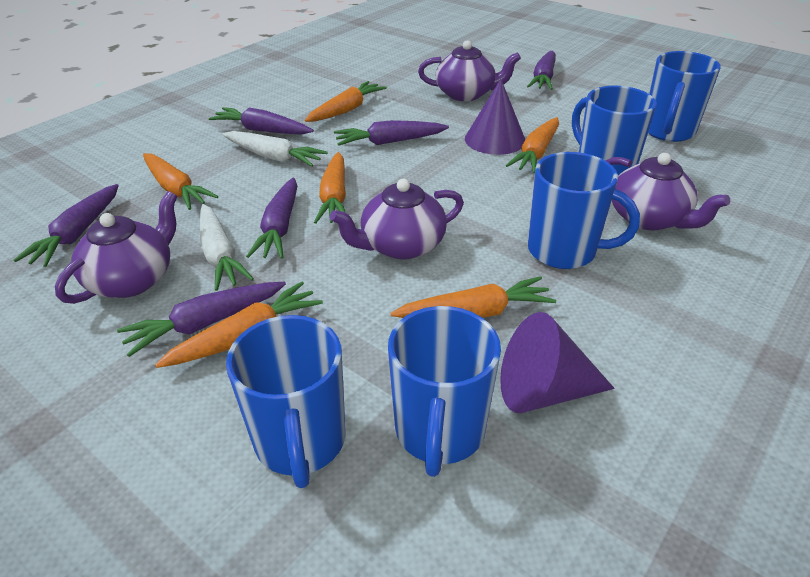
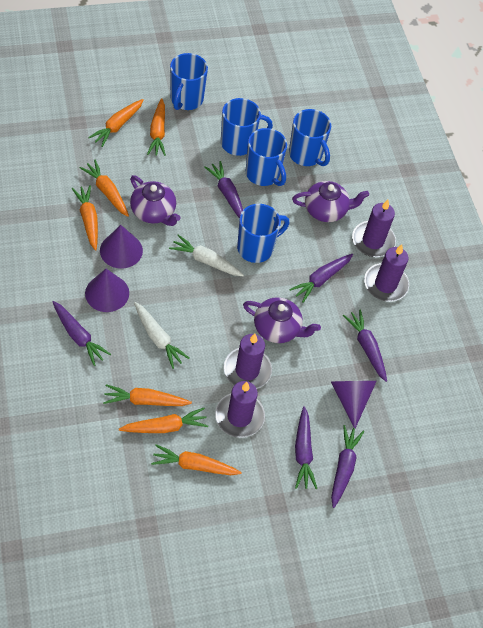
orange carrot: [143,153,219,210] [155,282,323,368] [305,81,387,122] [314,152,346,224] [390,276,556,318] [506,117,559,173] = 6 -> [72,185,98,251] [79,160,129,217] [88,99,144,147] [103,384,192,406] [119,408,208,433] [147,98,166,156] [151,444,242,475] = 7
purple candle: none = 0 -> [215,381,265,438] [224,334,272,389] [352,200,396,257] [364,244,409,302] = 4
purple cone: [465,79,525,155] [500,312,615,413] = 2 -> [85,269,129,312] [100,225,143,269] [331,381,377,428] = 3
purple teapot: [55,191,177,304] [330,179,464,260] [418,40,521,101] [605,153,730,231] = 4 -> [130,175,180,226] [243,297,321,343] [292,181,369,222] = 3

